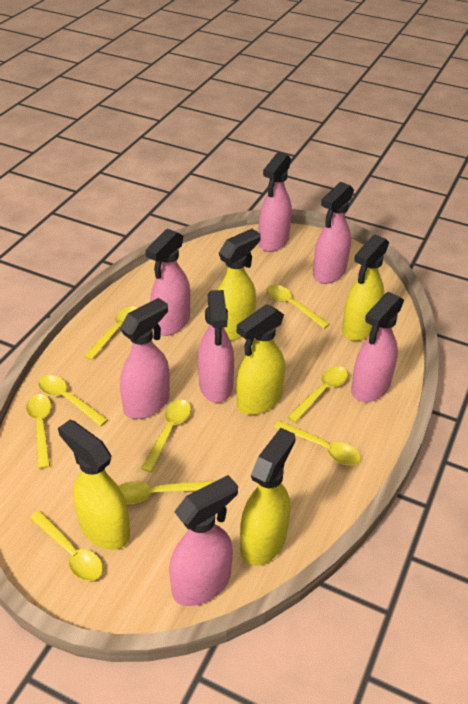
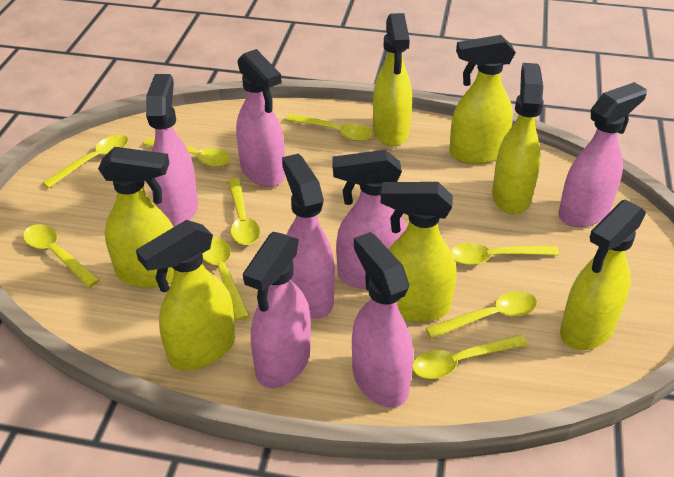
yellow spray bottle: [58,420,130,550] [218,229,261,341] [237,304,285,415] [240,428,296,566] [342,234,389,341] = 5 -> [98,147,174,288] [136,220,235,371] [373,13,412,146] [381,182,456,322] [449,35,516,164] [492,63,544,215] [560,199,646,350] = 7

